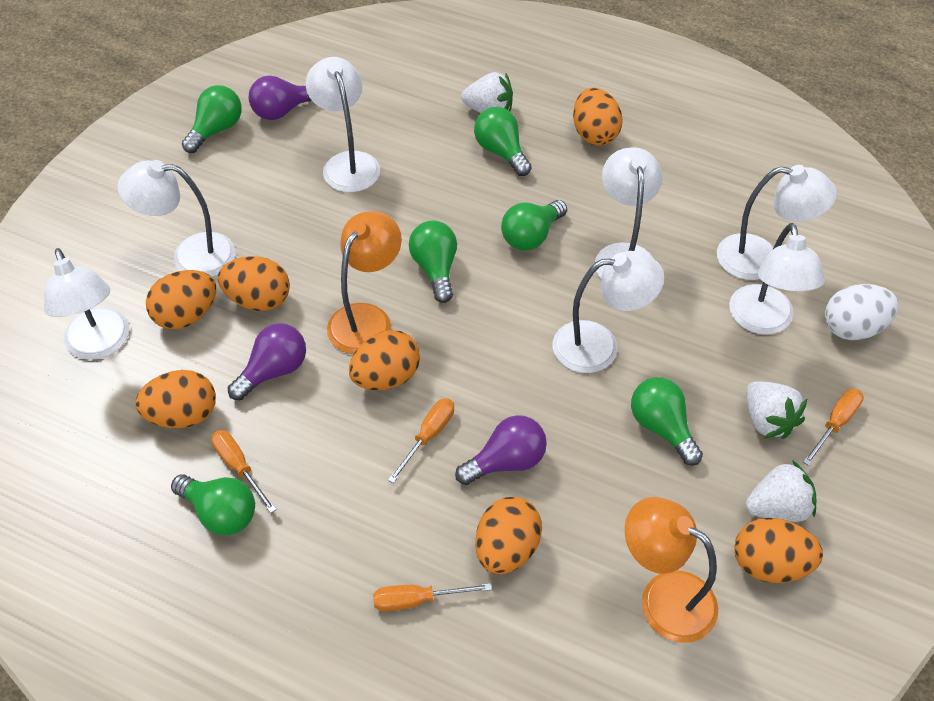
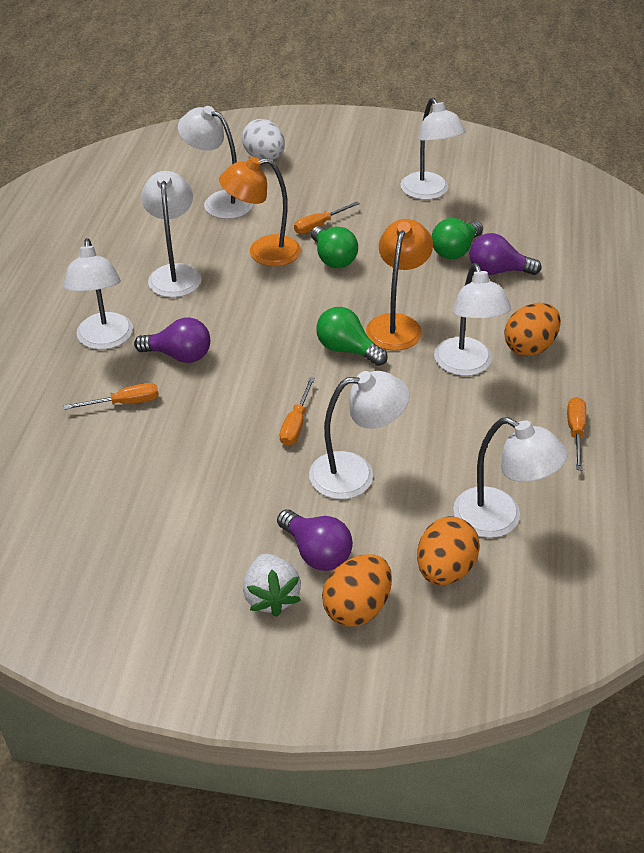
green light bulb: [171,474,255,535] [182,85,242,153] [409,221,457,303] [474,107,532,176] [501,200,567,251] [631,377,703,465] = 6 -> [311,226,358,268] [316,307,388,366] [431,218,483,259] = 3
orange egg: [135,370,216,428] [146,270,216,329] [218,256,290,311] [349,330,420,390] [475,497,542,575] [573,88,623,146] [734,518,823,583] = 7 -> [322,554,392,627] [417,516,480,585] [504,303,561,356] = 3
white strawberry: [461,72,513,113] [745,460,817,522] [746,381,808,439] = 3 -> [243,554,301,617] = 1

